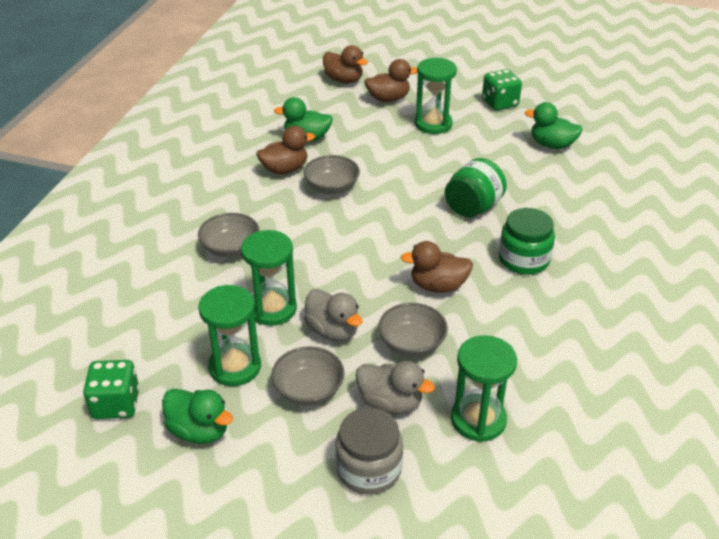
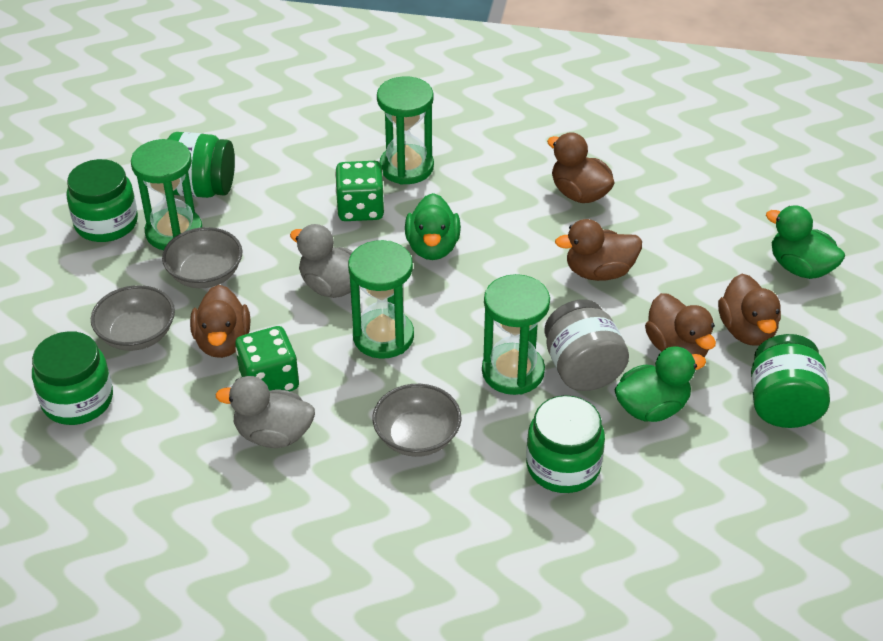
brown duck: [257,126,315,174] [323,45,368,83] [364,59,417,102] [401,241,473,293] = 4 -> [190,285,250,358] [547,132,614,203] [555,219,642,281] [645,293,716,357] [718,274,781,346] = 5
green jar: [445,158,507,218] [499,208,555,275] = 2 -> [32,331,113,425] [66,159,138,242] [168,132,235,198] [526,395,605,493] [751,334,830,428] = 5
grey bowl: [198,213,259,257] [271,347,345,406] [303,155,360,194] [378,303,448,357] = 4 -> [91,285,175,351] [162,227,242,288] [373,384,462,457] = 3

